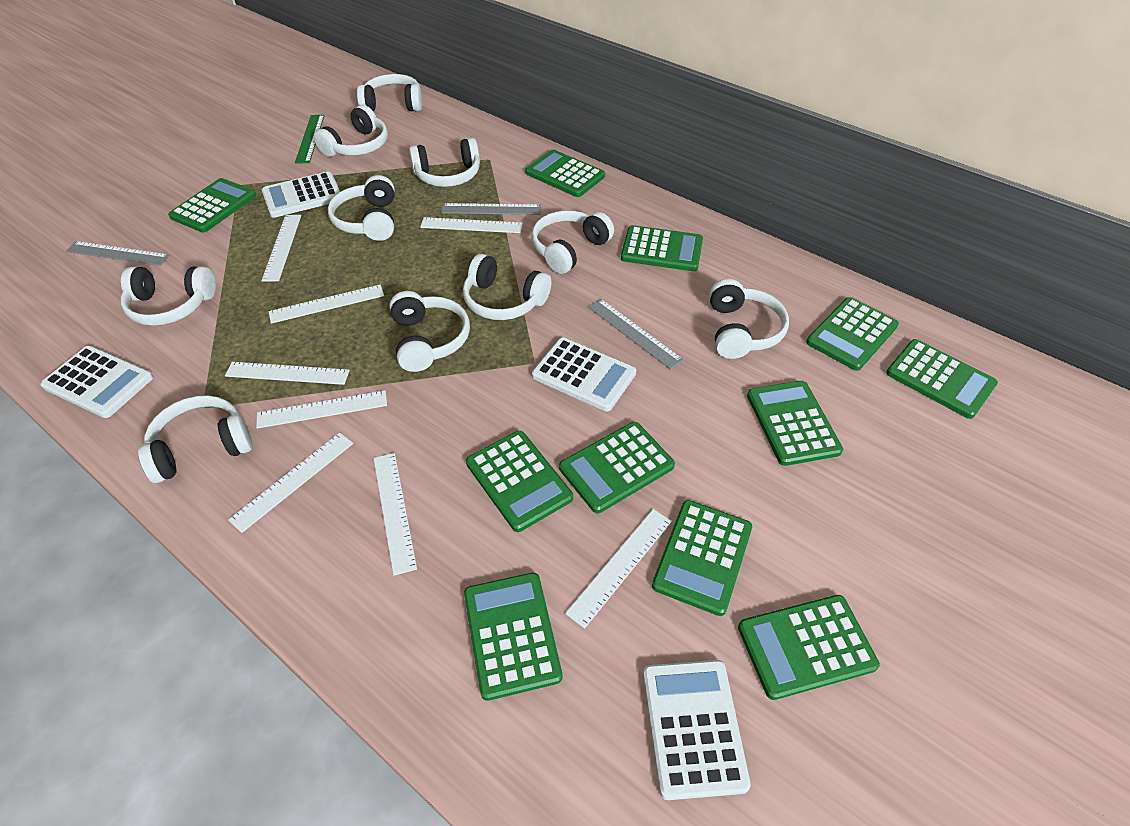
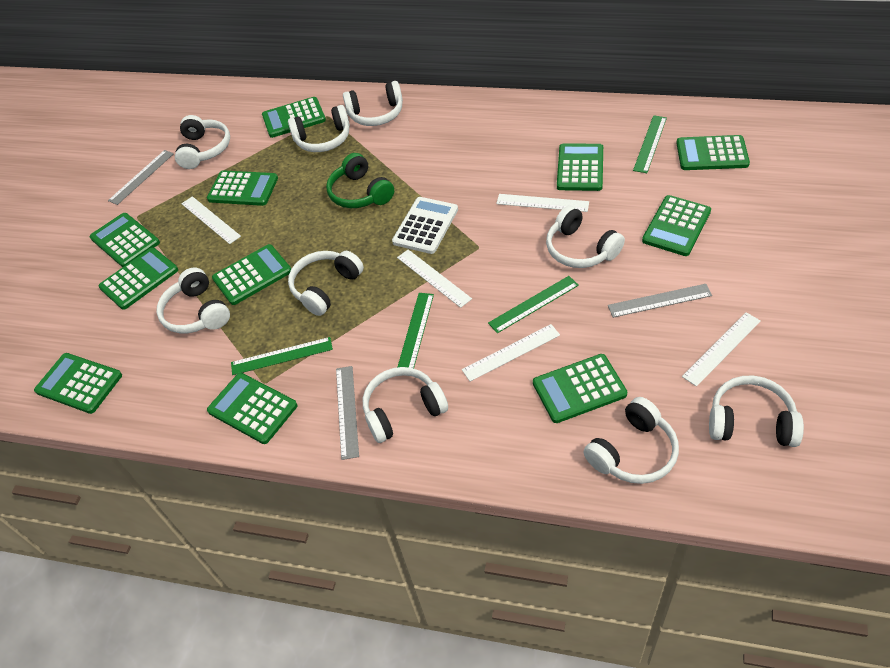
green headphones: none = 0 -> [326,153,394,208] = 1
green ruler: [295,115,325,164] = 1 -> [231,337,333,375] [398,293,434,368] [488,276,579,333] [633,115,667,173] = 4
white calculator: [41,346,153,418] [262,171,340,218] [532,338,636,411] [643,660,751,800] = 4 -> [392,197,458,254] = 1
white headphones: [121,266,216,326] [138,395,253,483] [314,105,388,157] [328,175,395,241] [357,74,422,112] [389,291,470,372] [409,138,480,187] [463,254,551,320] [531,210,614,274] [709,279,789,359] = 10 -> [157,267,230,333] [175,115,230,169] [288,105,350,152] [288,251,364,316] [343,81,403,126] [363,367,448,443] [546,205,625,268] [583,397,679,484] [709,376,804,447] = 9
white ruler: [225,362,350,385] [228,433,353,533] [256,390,387,429] [261,215,301,282] [269,285,384,324] [373,453,417,576] [420,217,523,233] [565,509,672,629] = 8 -> [181,196,241,244] [397,249,472,308] [462,324,560,381] [496,194,589,212] [682,312,761,387] = 5

